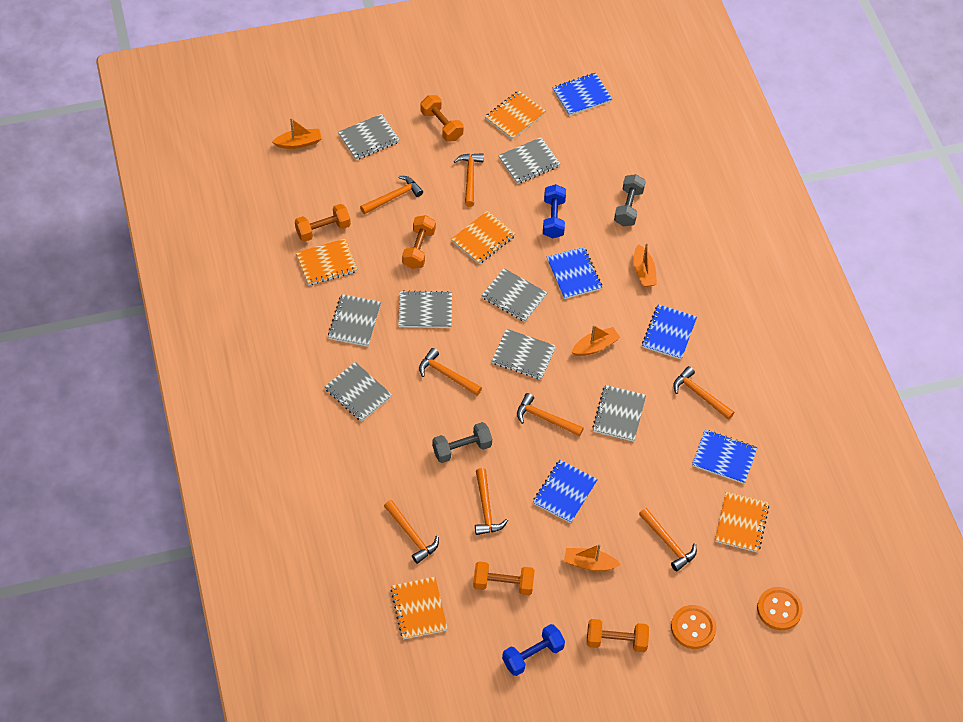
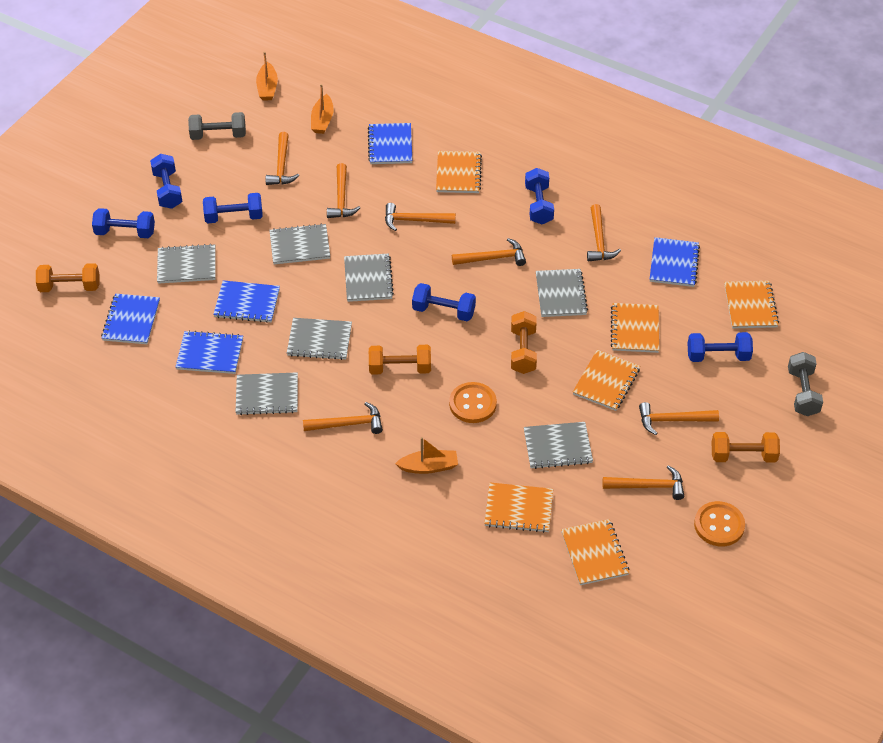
blue dumbbell: [502,624,565,676] [543,184,566,238] = 2 -> [92,208,155,238] [150,154,182,209] [203,193,263,223] [412,283,476,321] [525,168,554,224] [688,332,753,362] = 6
grey notebook: [324,362,392,422] [328,294,381,347] [338,114,400,160] [398,290,452,328] [481,268,547,322] [492,329,556,380] [498,137,560,184] [592,385,646,442] = 8 -> [157,244,216,284] [236,372,298,415] [269,224,330,264] [287,318,352,360] [344,254,394,302] [524,422,593,469] [536,269,588,317] = 7
orange boat: [272,118,322,149] [564,544,621,571] [571,325,620,356] [633,243,657,287] = 4 -> [256,51,278,101] [311,84,334,134] [395,437,458,474] = 3
orange dumbbell: [295,204,351,242] [402,215,436,269] [421,95,464,142] [473,561,535,595] [587,619,649,652] = 5 -> [36,263,99,292] [369,345,431,374] [511,311,537,374] [712,432,780,463] = 4
orange notebook: [296,239,358,285] [390,577,448,639] [451,211,515,264] [485,91,546,140] [715,492,769,553] = 5 -> [436,151,482,193] [484,483,553,533] [561,519,630,585] [573,350,640,411] [611,303,659,353] [724,281,779,328] = 6

